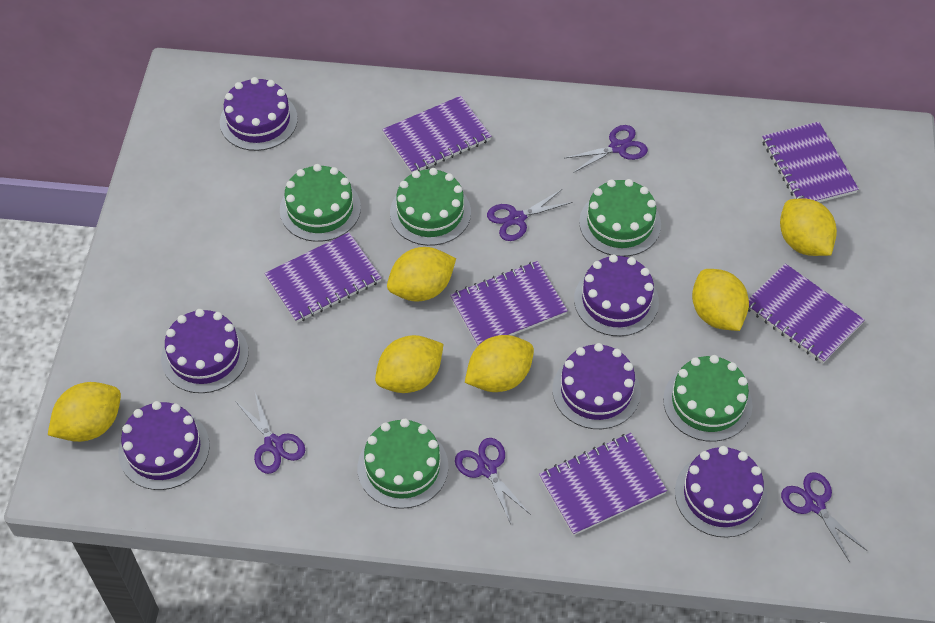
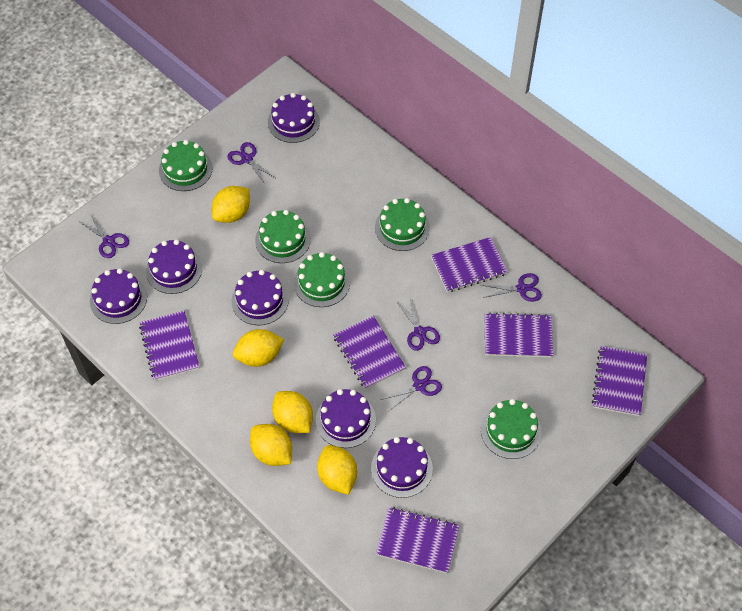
yellow lemon: [48,382,121,442] [375,335,443,393] [387,247,456,301] [465,335,534,392] [692,269,749,331] [780,198,837,256] = 6 -> [212,186,250,223] [233,329,284,367] [250,424,292,466] [272,391,313,433] [317,445,357,495] = 5

